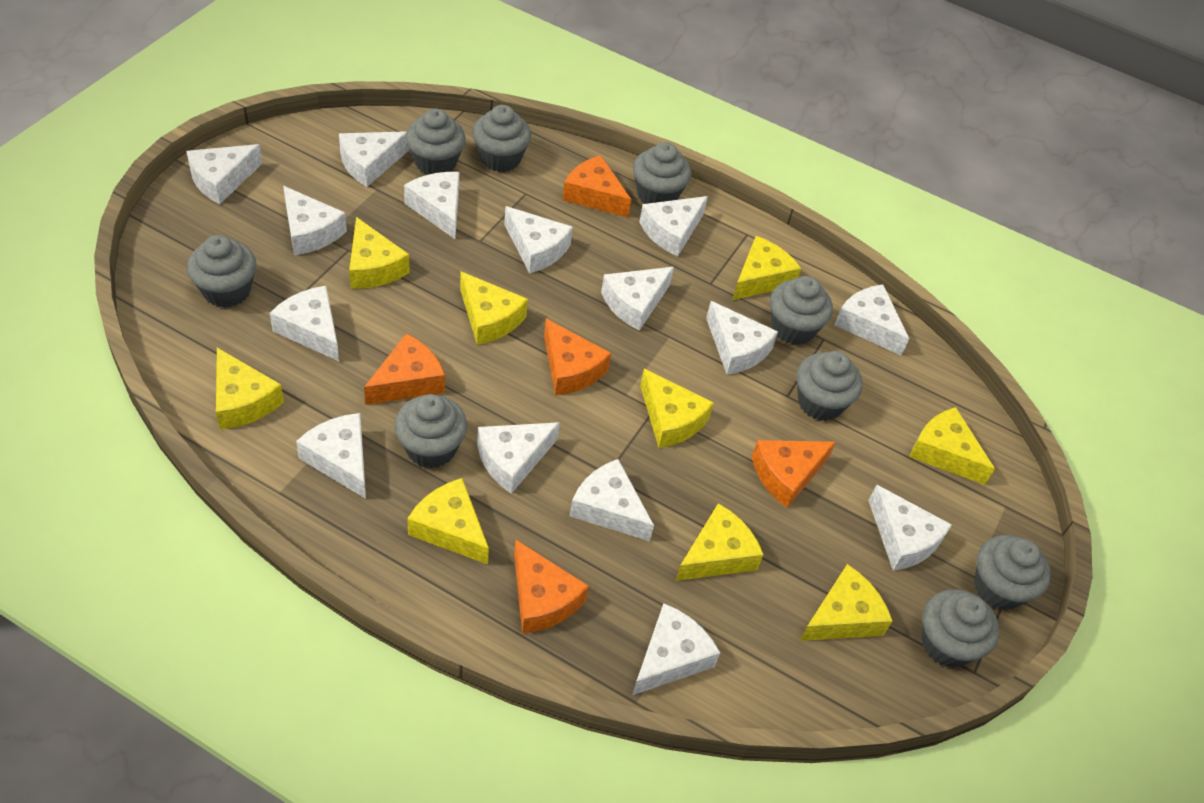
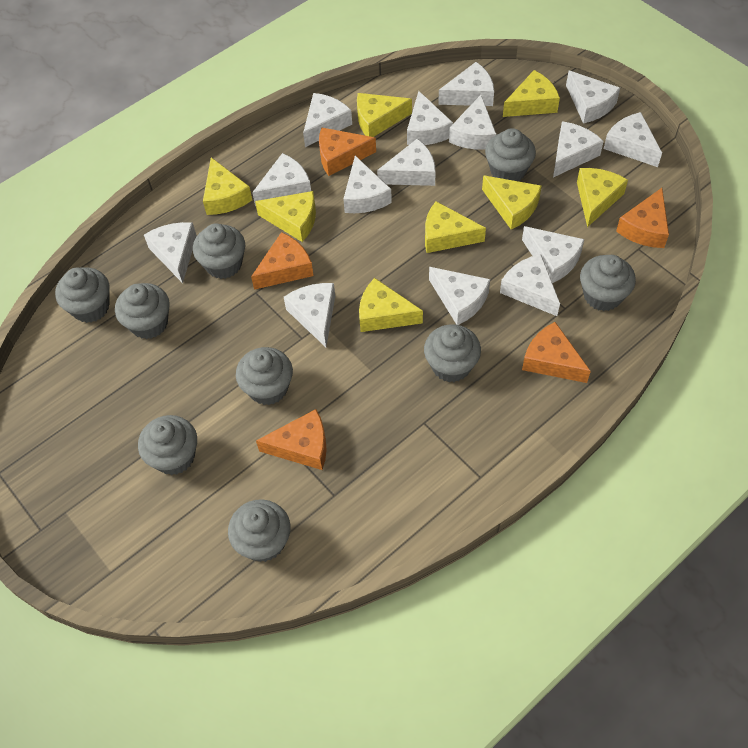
yellow cheese: [216,348,284,430] [349,217,410,289] [407,478,489,564] [460,272,528,345] [640,369,714,448] [676,503,764,581] [732,236,801,300] [800,564,892,641] [909,407,995,485] = 9 -> [203,157,252,215] [255,191,316,242] [357,93,412,137] [359,278,423,332] [425,201,486,253] [482,175,542,230] [503,70,560,117] [577,168,628,227] = 8

